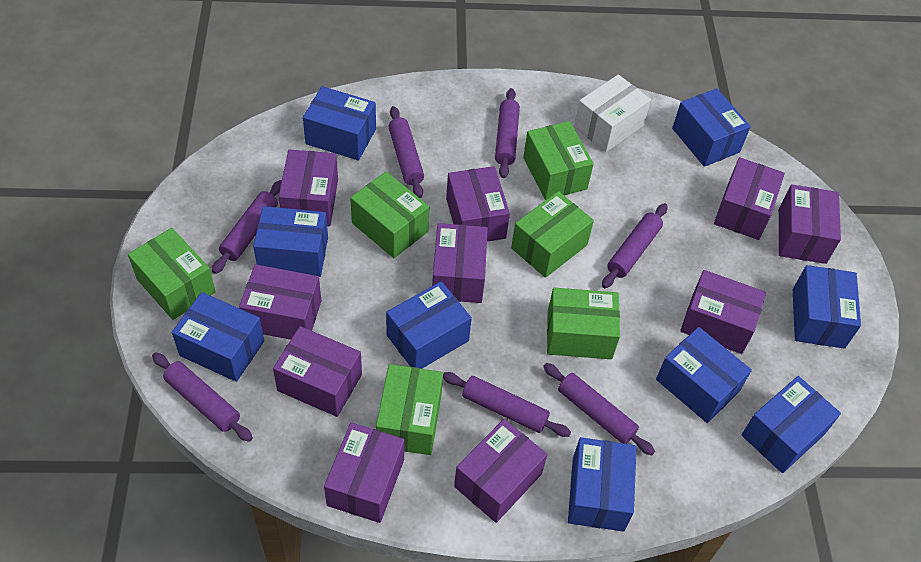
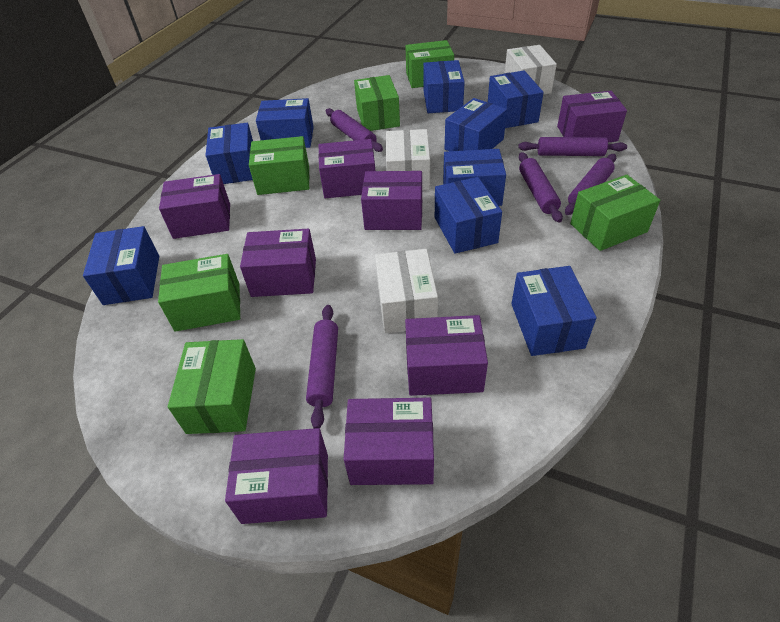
purple box: [239,264,321,340] [273,326,362,417] [279,149,338,226] [324,422,405,523] [432,223,488,303] [446,166,510,242] [454,419,547,523] [680,270,766,354] [714,157,785,240] [779,184,841,264] = 10 -> [159,174,230,239] [225,428,328,524] [240,229,316,297] [318,139,375,198] [344,398,434,485] [361,171,422,230] [405,315,488,396] [557,91,627,142] = 8
purple rolling pin: [152,352,253,442] [212,180,282,274] [388,106,424,198] [443,372,571,437] [495,88,520,178] [543,363,655,456] [602,203,667,288] = 7 -> [306,305,338,428] [326,108,383,152] [518,137,627,156] [519,152,563,223] [565,154,616,215] = 5
white box: [574,74,651,152] = 1 -> [375,249,438,333] [386,129,430,190] [504,45,557,95] = 3

